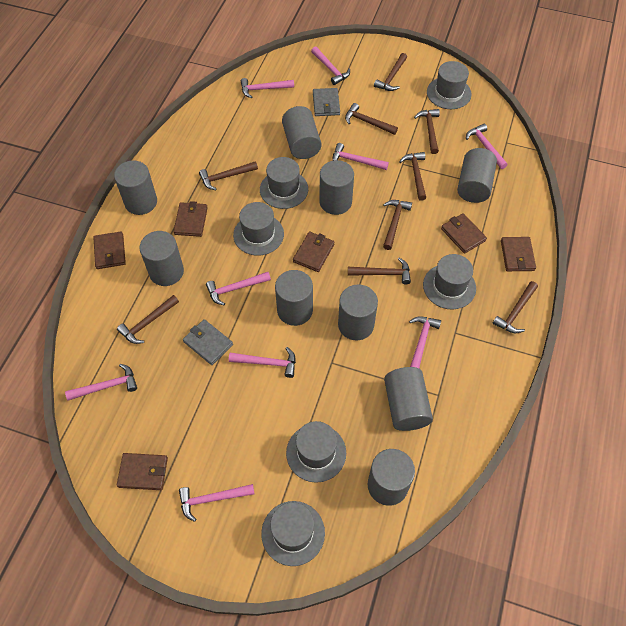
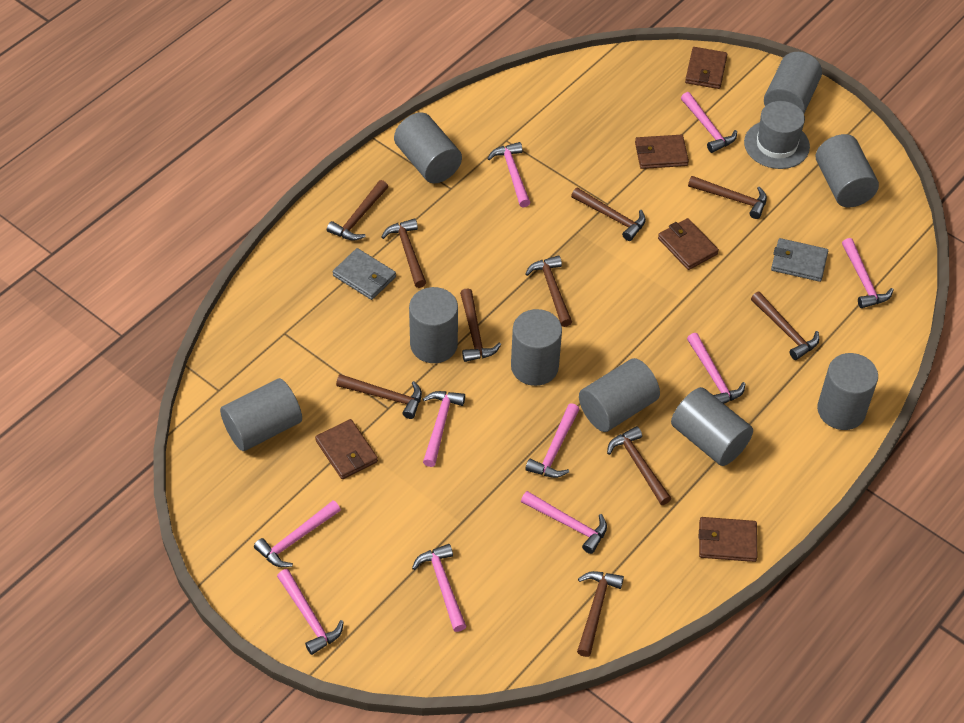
brown hammer: [117,295,179,344] [199,161,258,190] [345,103,398,135] [348,258,411,284] [374,53,407,91] [383,200,412,250] [399,152,426,201] [414,109,440,154] [492,281,538,333] = 9 -> [327,180,388,241] [336,374,422,419] [382,218,426,288] [460,288,501,362] [525,255,572,327] [571,187,646,241] [577,571,624,657] [607,426,671,505] [688,176,767,219] [751,292,819,360] = 10
brown wallet: [93,231,126,269] [117,453,168,490] [173,201,208,237] [293,231,335,272] [441,213,487,254] [501,237,536,271] = 6 -> [315,419,378,479] [635,135,689,169] [658,218,719,270] [685,47,727,89] [699,517,757,562] = 5
grey hat: [233,202,284,256] [260,157,308,209] [261,501,325,566] [286,421,346,483] [423,254,476,309] [427,61,471,109] = 6 -> [744,101,810,169] = 1
pink hammer: [65,364,137,401] [179,484,254,522] [206,272,271,305] [229,347,296,378] [241,78,294,98] [311,46,350,85] [333,143,389,170] [409,316,441,368] [466,124,508,169] = 9 -> [254,501,341,567] [277,569,344,655] [412,544,466,632] [423,391,465,467] [487,142,531,207] [521,491,607,554] [525,403,580,478] [681,92,737,153] [687,333,745,404] [842,238,893,308] = 10

